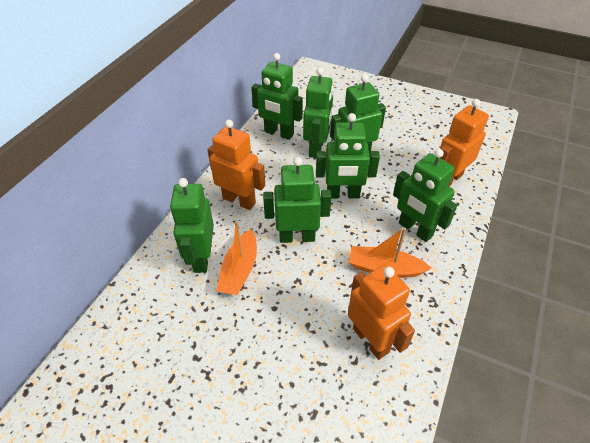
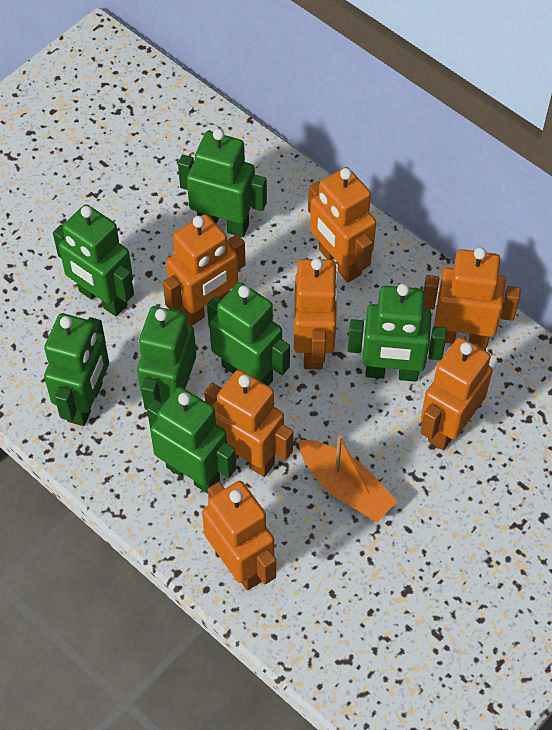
orange boat: [216,221,257,295] [349,227,431,278] = 2 -> [298,435,397,522] = 1
orange robot: [207,120,265,210] [348,265,415,360] [440,99,489,187] = 3 -> [163,214,246,326] [202,481,276,590] [204,370,293,477] [294,258,338,370] [308,167,376,282] [420,337,493,450] [424,247,521,348] = 7

